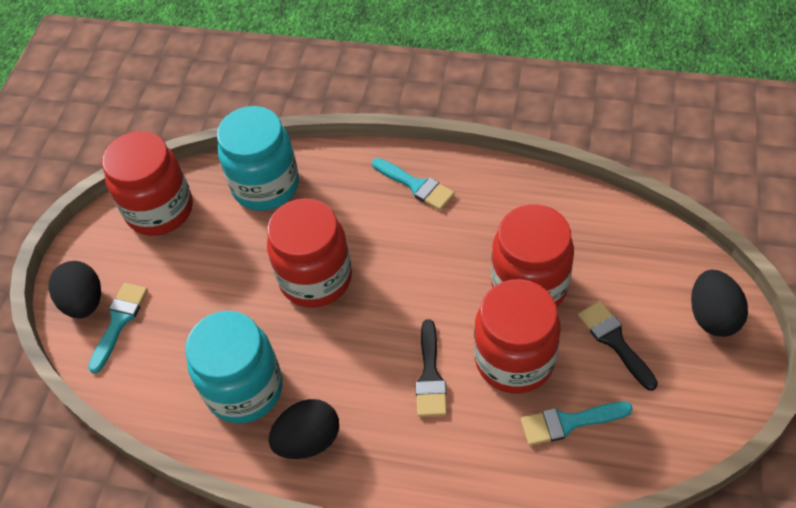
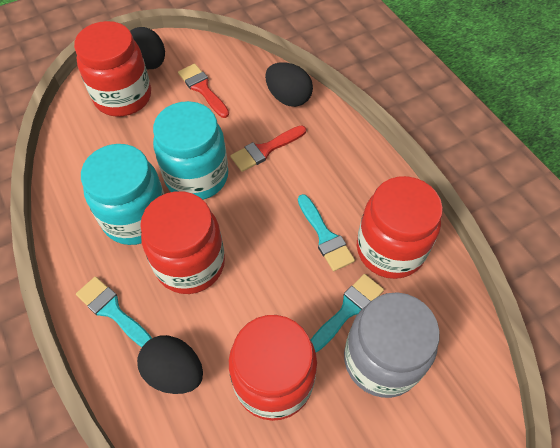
black brush: [415,319,447,417] [578,301,658,391] = 2 -> none = 0
grey jar: none = 0 -> [344,292,440,398] = 1
red brush: none = 0 -> [178,64,229,118] [230,125,306,172] = 2

